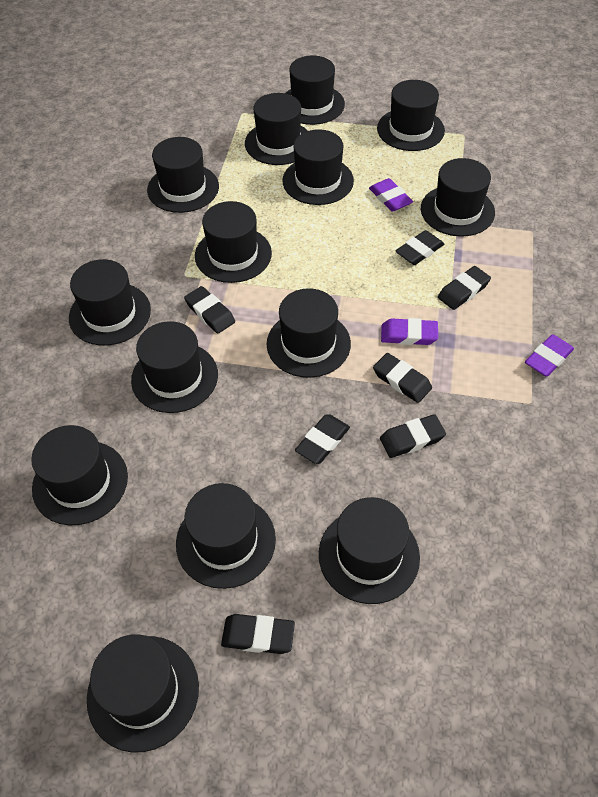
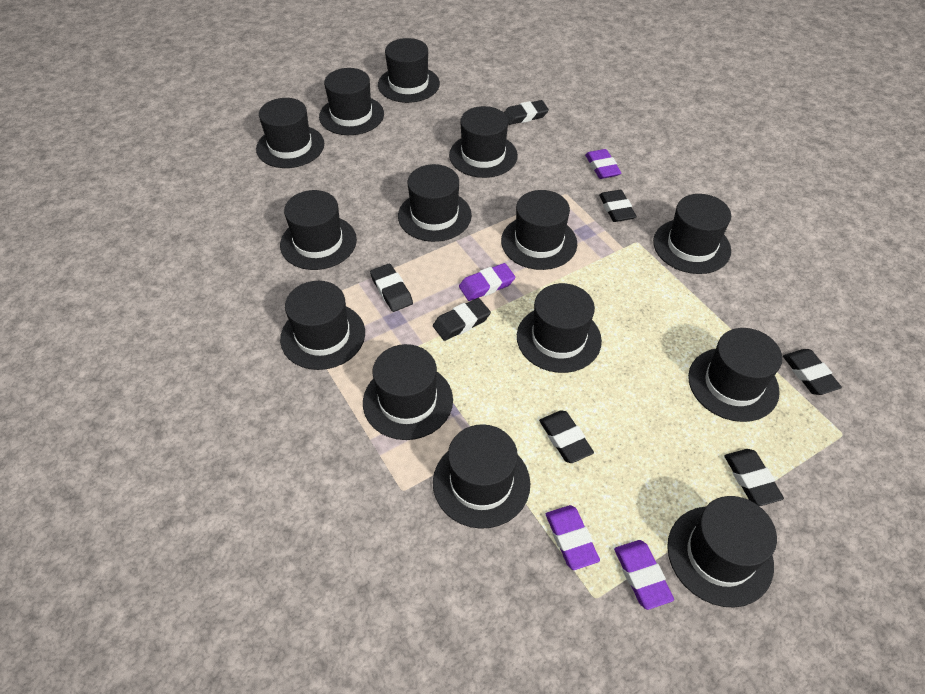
purple eraser: [369,178,413,212] [381,318,438,345] [525,334,574,377] = 3 -> [459,263,515,301] [546,505,600,570] [585,149,621,179] [614,540,674,610] = 4

